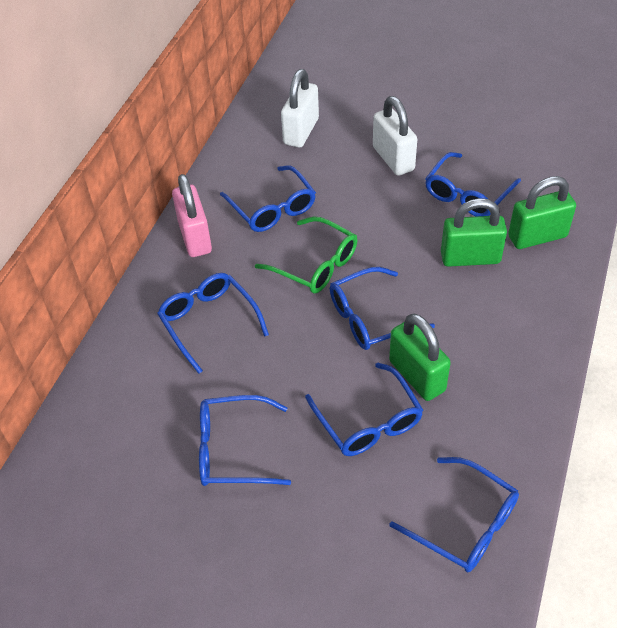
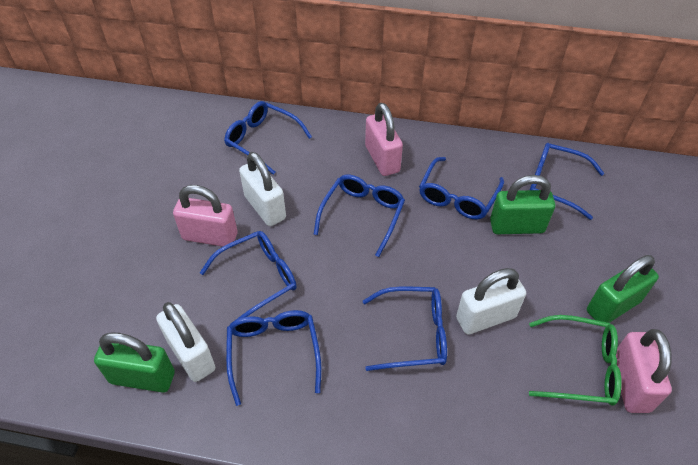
pink padlock: [172,174,212,257] = 1 -> [173,185,238,247] [365,103,403,176] [616,329,672,413] = 3
white padlock: [281,69,319,147] [373,96,417,176] = 2 -> [156,302,215,382] [239,152,286,226] [456,268,526,335] = 3

